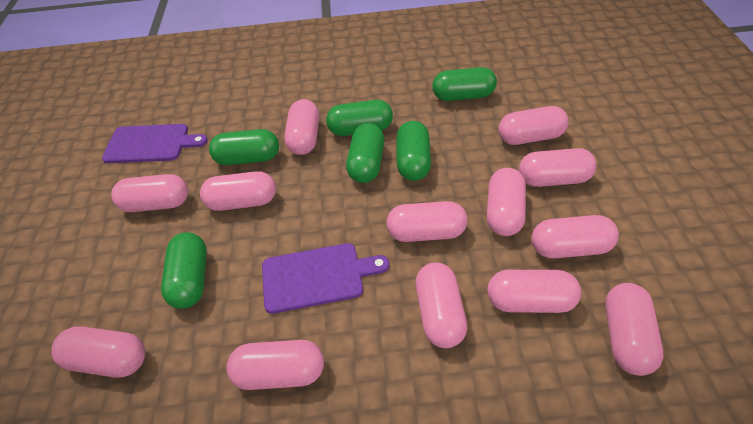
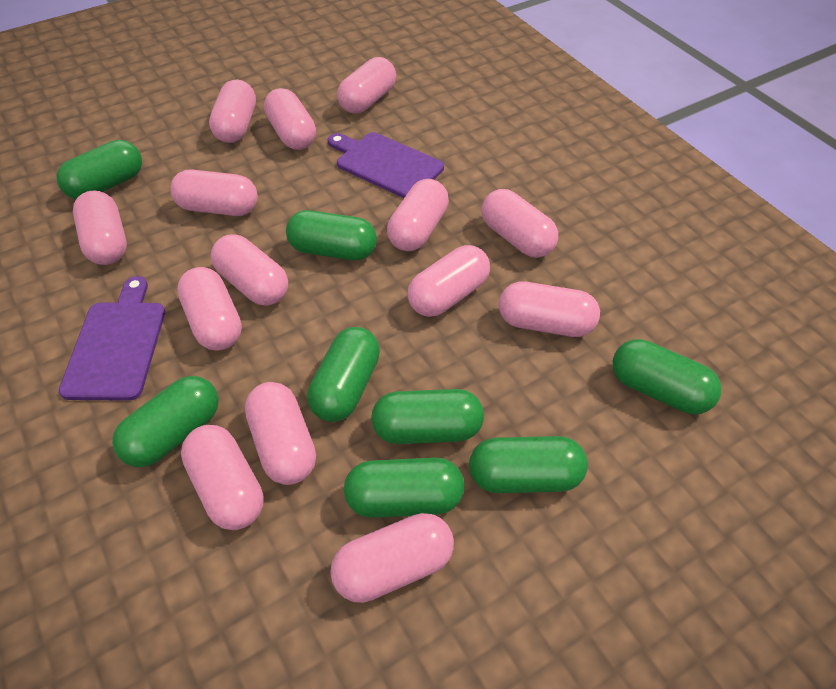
green capsule: [161,232,207,309] [209,129,279,165] [326,100,393,136] [346,123,385,183] [396,121,431,181] [432,67,497,101] = 6 -> [57,140,142,199] [112,376,219,467] [286,210,377,260] [307,327,380,422] [344,457,464,518] [371,389,484,444] [469,436,588,493] [613,339,722,414] = 8
pink capsule: [51,326,145,378] [111,174,188,212] [200,171,276,211] [226,340,324,390] [284,99,319,155] [386,201,467,242] [416,262,467,348] [487,168,526,236] [487,270,581,313] [498,106,568,145] [519,148,597,187] [531,215,619,259] [605,283,664,376] = 13 -> [73,190,127,265] [170,169,258,216] [177,267,242,350] [181,425,264,530] [209,80,256,143] [211,234,288,306] [245,382,316,485] [264,88,316,150] [330,513,454,603] [337,57,396,114] [387,179,449,251] [407,245,490,317] [482,189,558,258] [499,282,600,337] = 14

